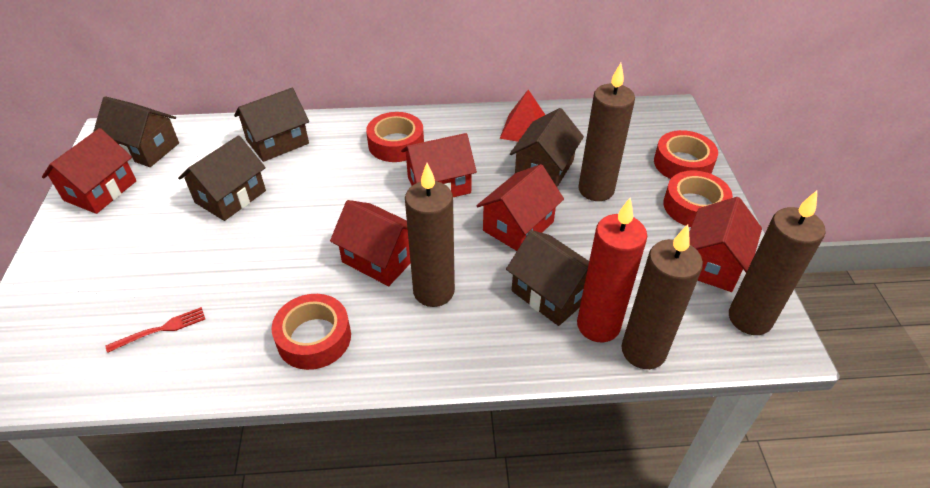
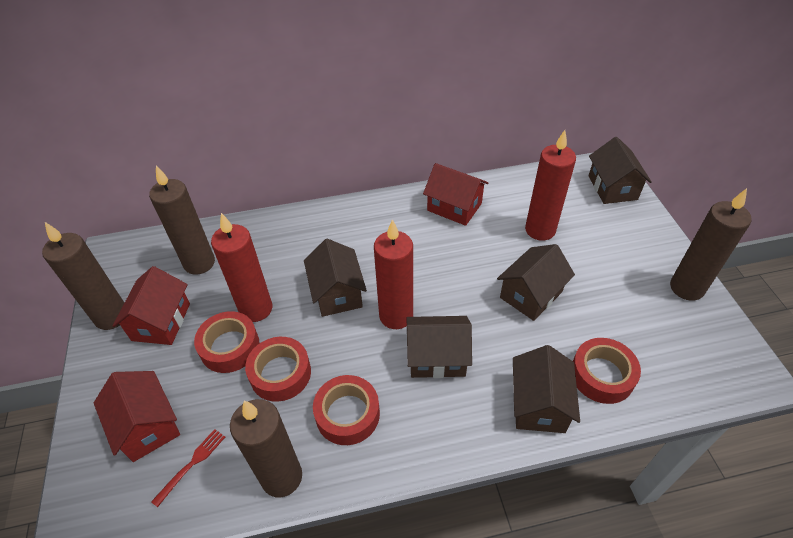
red candle: [577,198,647,342] = 1 -> [211,213,272,322] [374,219,413,329] [525,130,576,241] = 3
red house: [42,128,136,214] [330,200,411,286] [401,133,477,197] [476,164,564,251] [689,197,762,292] = 5 -> [94,371,180,462] [113,266,190,345] [423,163,488,226] = 3
red pyramid: [500,90,545,142] = 1 -> none = 0

